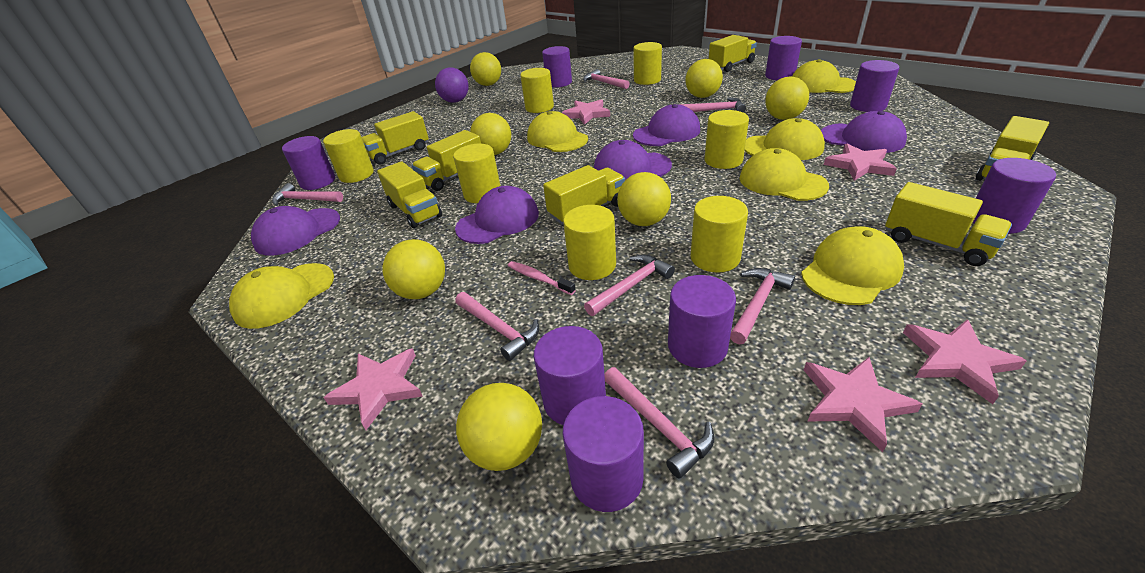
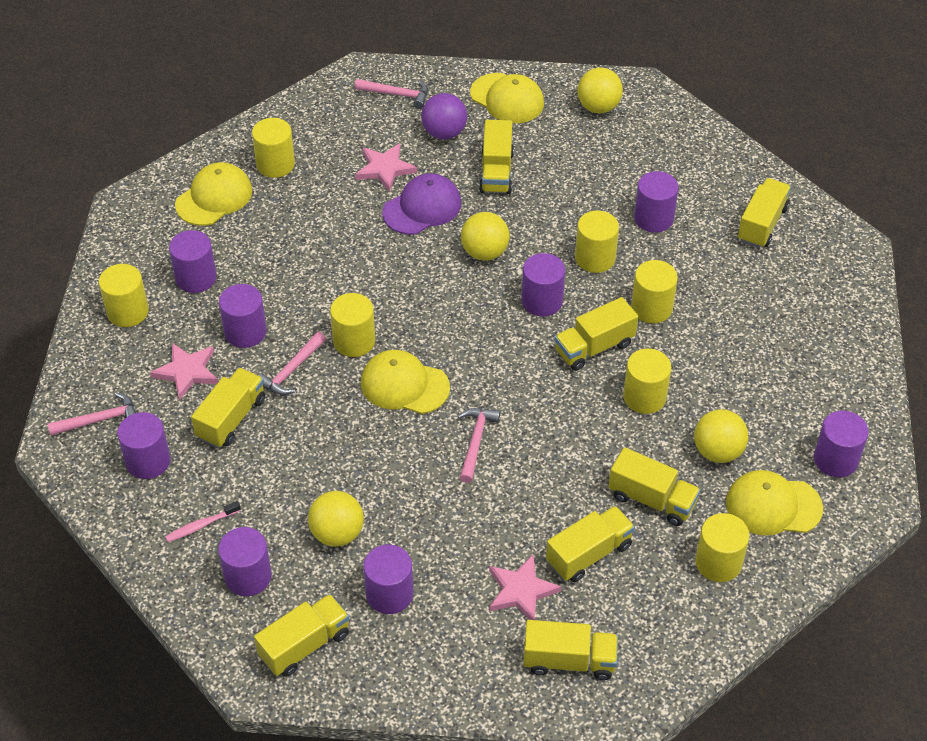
pink hammer: [272,183,343,206] [455,292,539,361] [583,69,630,89] [584,255,675,316] [604,367,714,478] [680,98,746,112] [730,268,795,344] = 7 -> [48,393,136,436] [258,332,326,395] [355,79,428,109] [458,408,500,483] = 4
pink star: [324,348,423,430] [562,99,610,125] [804,357,922,452] [824,144,897,181] [903,319,1027,404] = 5 -> [150,343,218,400] [355,143,417,192] [489,555,561,620] = 3
purple cap: [251,206,340,256] [455,186,539,244] [594,140,672,180] [633,104,700,146] [821,111,907,153] = 5 -> [382,173,461,235] = 1
yellow ball: [382,239,445,299] [456,383,542,471] [470,52,501,86] [470,113,511,155] [617,172,671,226] [685,59,723,98] [765,76,809,120] = 7 -> [308,491,364,547] [461,212,509,261] [577,68,623,113] [694,409,748,463] = 4
yellow cap: [229,263,334,329] [527,111,588,152] [739,148,829,201] [745,118,825,160] [792,59,856,93] [801,226,904,305] = 6 -> [175,162,252,226] [361,350,450,414] [470,73,544,123] [726,470,823,535] = 4
yellow truck: [362,111,429,165] [377,161,442,228] [412,130,481,191] [543,165,625,225] [709,35,757,72] [885,182,1012,266] [976,116,1049,181] = 7 -> [191,367,266,448] [254,594,349,677] [479,120,514,194] [523,620,618,680] [546,506,635,582] [554,297,638,371] [608,447,701,526] [738,178,791,248] = 8

